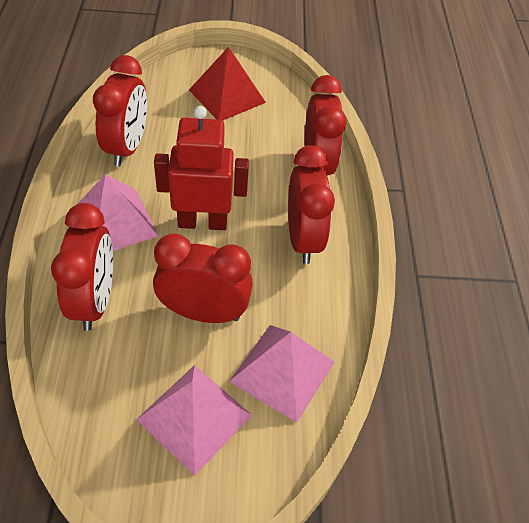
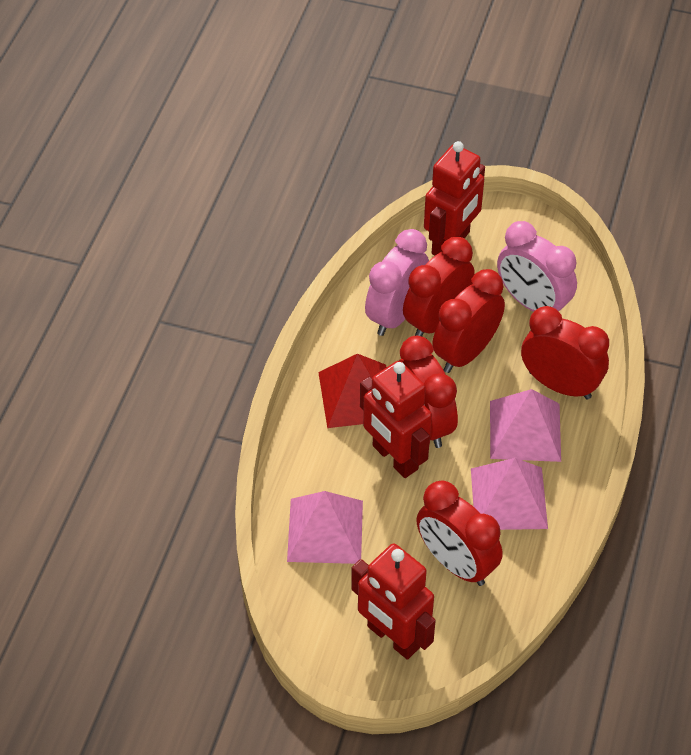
pink clock: none = 0 -> [365,229,429,336] [497,221,577,312] = 2
red robot: [154,106,249,230] = 1 -> [351,543,436,660] [360,361,432,478] [424,141,485,255] = 3

